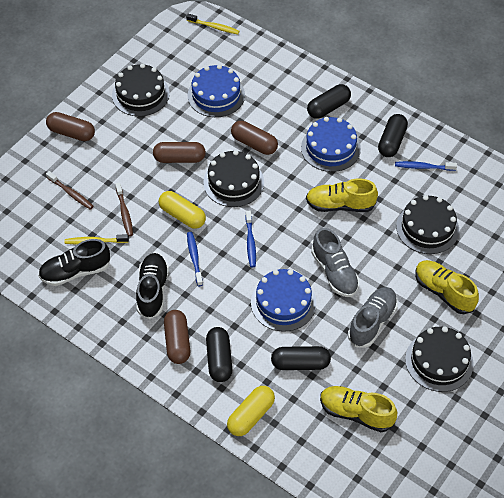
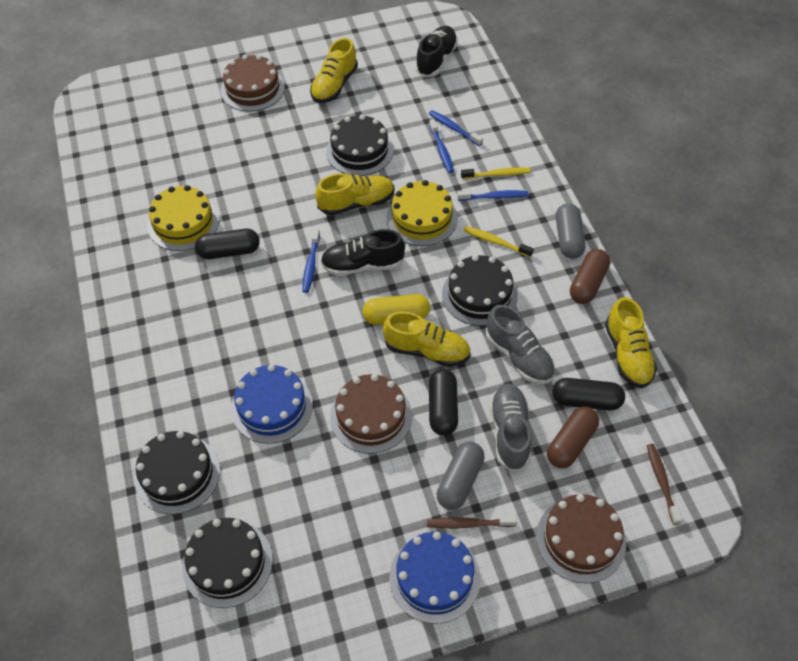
black capsule: [206,327,232,382] [271,346,331,370] [307,84,351,119] [378,114,408,157] = 4 -> [195,229,260,259] [429,369,458,436] [552,378,625,410] = 3
blue cake: [188,65,245,117] [251,269,316,332] [301,117,361,172] = 3 -> [231,364,313,444] [390,532,480,624] = 2
blue toothbrush: [187,232,203,286] [245,211,256,267] [395,161,457,171] = 3 -> [302,229,320,293] [429,110,483,146] [429,119,454,173] [457,190,529,201] = 4
brown cake: none = 0 -> [221,55,285,112] [330,374,412,454] [536,494,626,583] = 3
brown capsule: [46,112,95,141] [153,142,206,163] [164,310,190,364] [231,121,278,155] = 4 -> [547,406,599,468] [570,249,610,304] = 2
grey capsule: none = 0 -> [437,442,485,510] [556,203,586,259] = 2
yellow cake: none = 0 -> [148,185,219,251] [387,180,458,246] = 2
yellow capsule: [159,191,206,229] [227,386,275,436] = 2 -> [363,294,430,325] = 1
yellow shoe: [306,178,378,212] [320,386,397,432] [415,260,479,314] = 3 -> [310,38,358,103] [315,173,395,216] [383,311,471,367] [605,297,657,388] = 4

